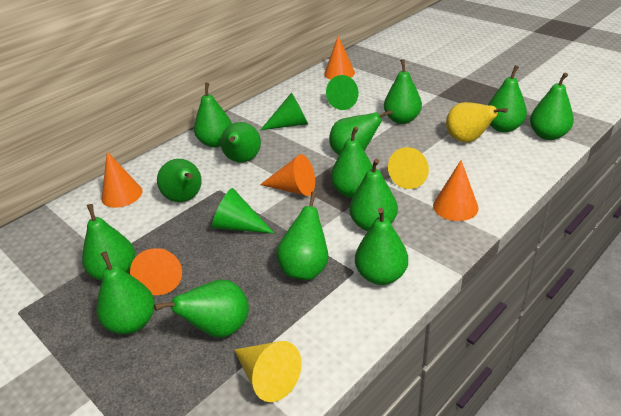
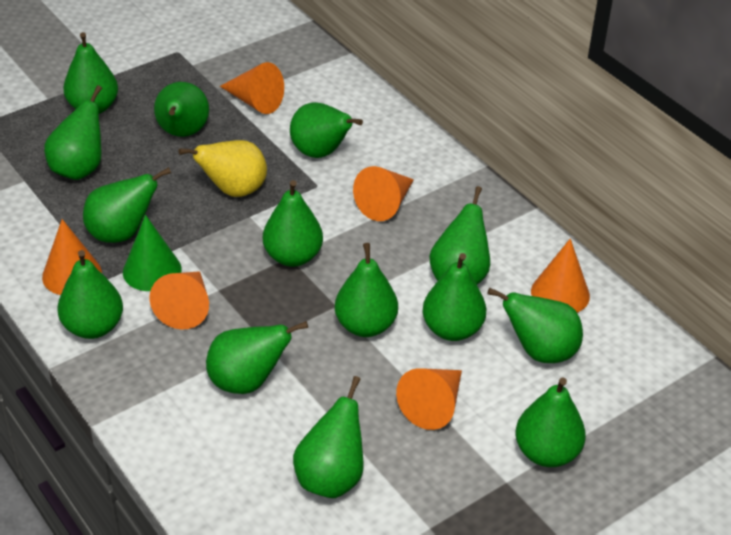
green cone: [212,188,274,234] [261,92,308,130] [326,75,359,110] = 3 -> [123,215,182,291] = 1
orange cone: [102,152,142,208] [130,248,182,295] [260,154,315,196] [324,36,355,80] [433,160,479,221] = 5 -> [42,219,102,295] [150,271,209,330] [220,62,284,114] [353,166,414,221] [396,368,462,430] [531,238,590,313] = 6
yellow cone: [234,341,301,402] [388,147,429,189] = 2 -> none = 0

